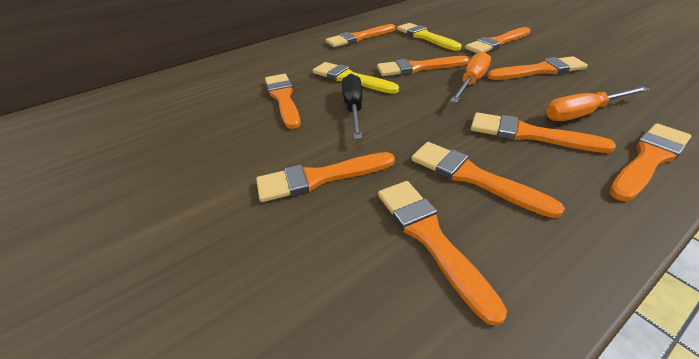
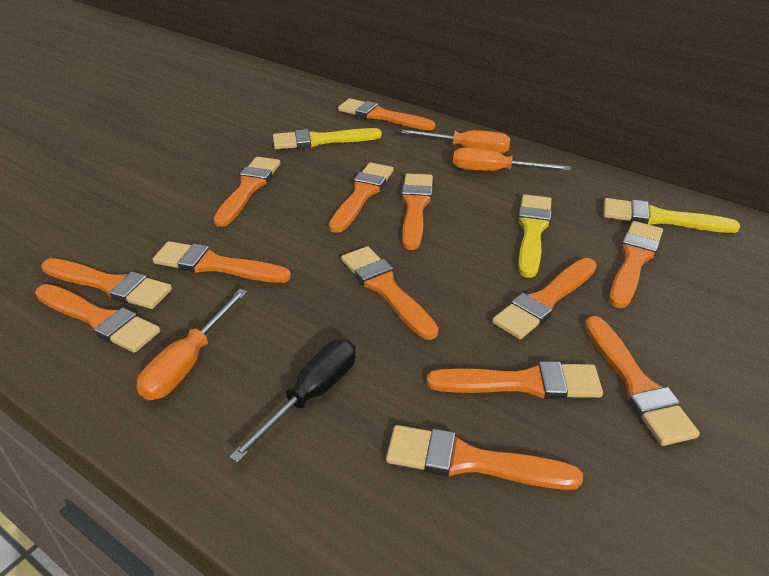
orange brush: [256,152,395,202] [265,74,300,129] [326,24,395,47] [377,56,469,76] [378,181,507,326] [411,142,565,218] [465,27,530,53] [471,112,616,153] [487,56,588,80] [609,123,691,202] = 10 -> [35,284,160,353] [41,258,172,309] [153,241,291,283] [213,157,280,227] [329,162,394,233] [338,98,435,131] [341,246,439,340] [386,425,583,490] [402,173,433,250] [427,361,603,399] [492,258,597,339] [585,316,700,446] [609,221,663,308] = 13
orange screwdriver: [450,51,491,103] [546,86,649,121] = 2 -> [137,289,247,400] [401,130,510,154] [453,147,570,171] = 3
yellow brush: [313,62,399,94] [397,23,462,51] = 2 -> [273,128,382,149] [518,194,552,278] [603,198,740,233] = 3

